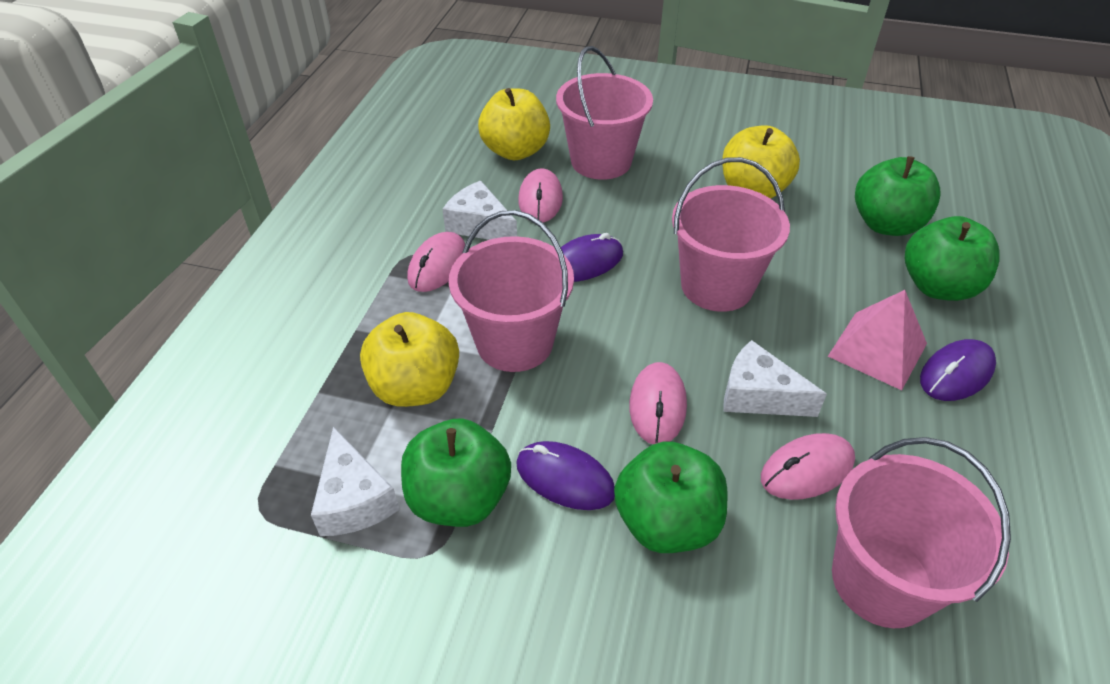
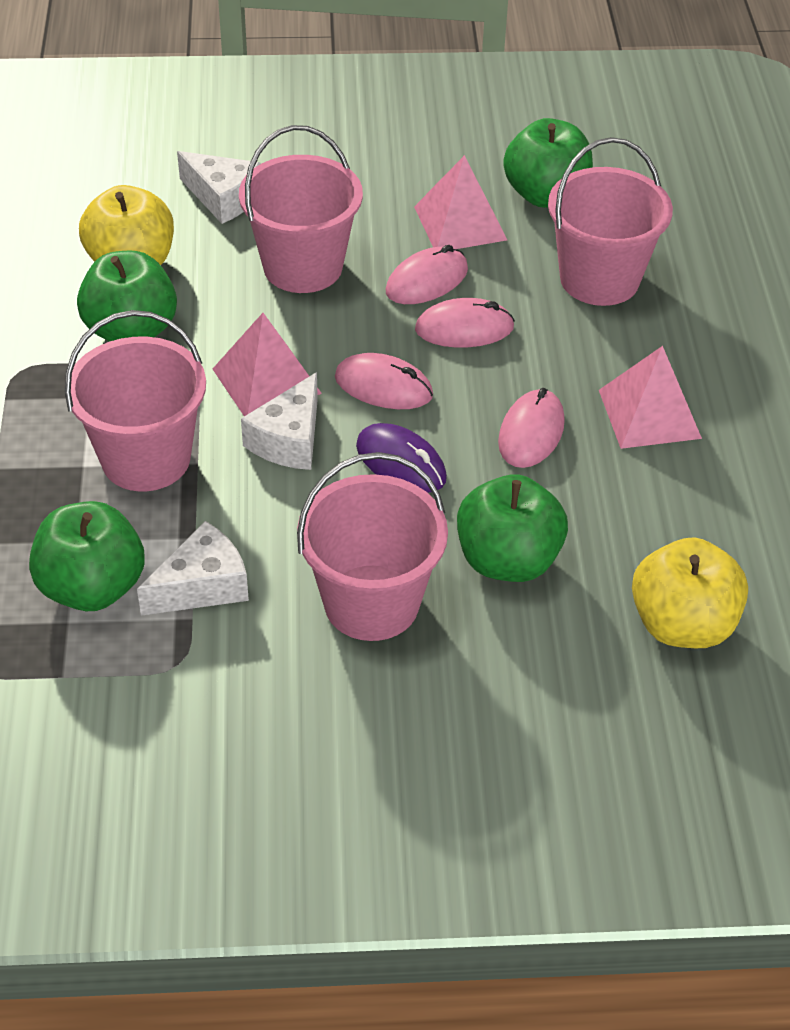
pink pyramid: [828,290,927,390] = 1 -> [213,313,322,416] [414,155,507,249] [599,346,702,449] = 3
purple mouse: [516,441,615,510] [561,233,623,282] [920,339,996,401] = 3 -> [356,423,447,493] = 1
yellow apple: [360,312,459,407] [478,88,550,160] [722,125,800,199] = 3 -> [79,185,174,265] [632,537,748,648] = 2

